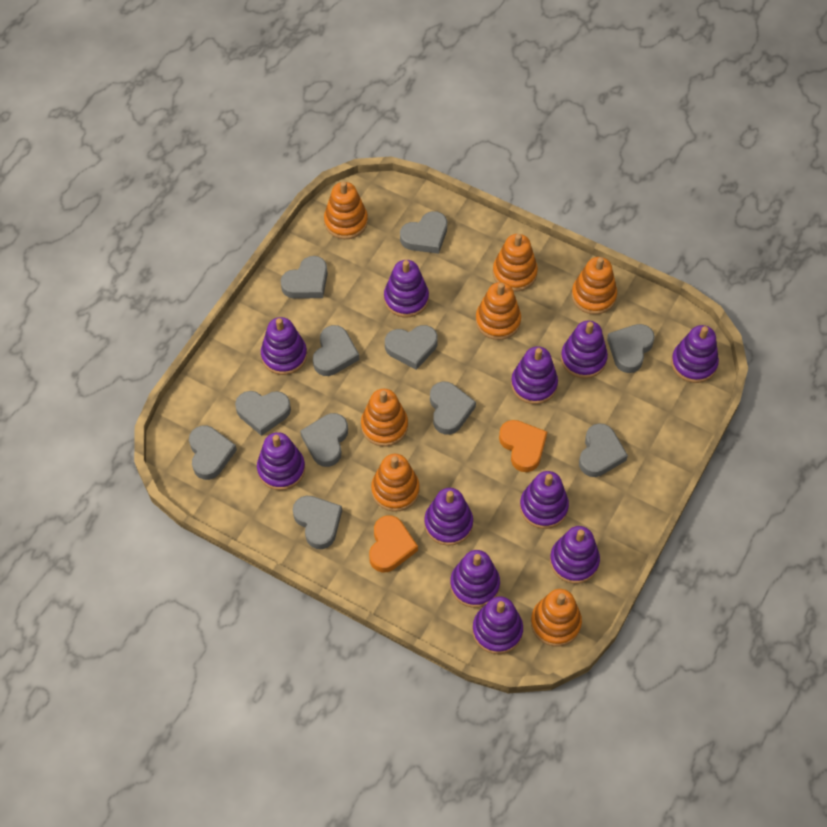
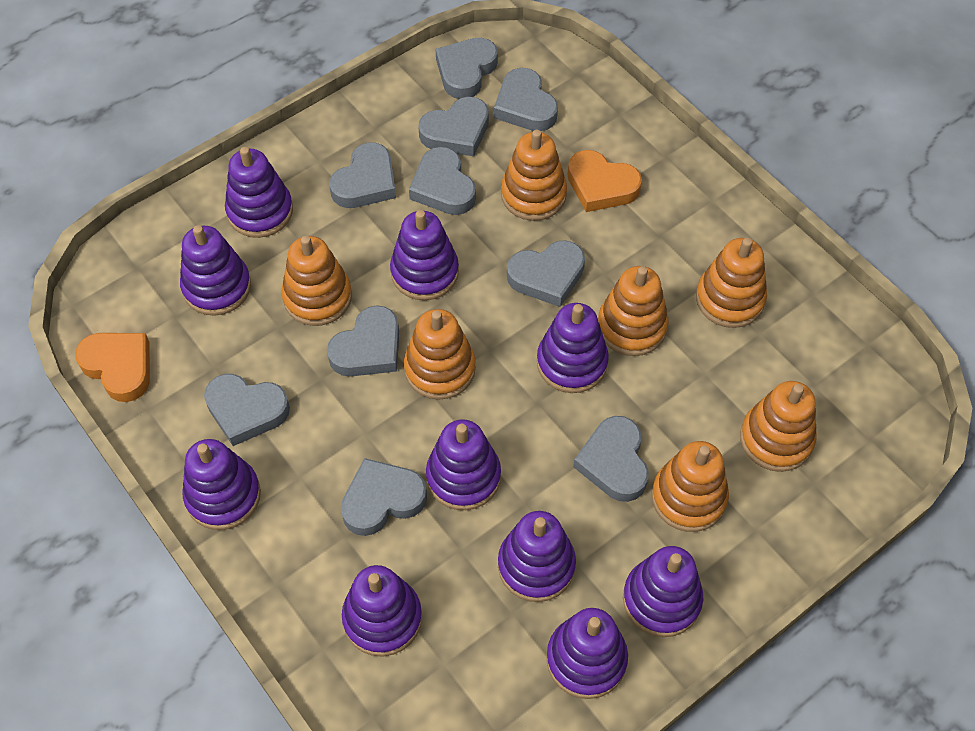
grey heart: [189,425,237,480] [235,391,291,436] [280,256,328,299] [293,496,342,549] [300,413,348,467] [313,325,359,376] [385,325,438,370] [400,211,447,254] [430,381,476,435] [579,423,628,477] [607,324,655,373] = 11 -> [204,374,290,446] [327,305,399,377] [329,143,396,208] [341,458,427,536] [409,147,476,215] [418,97,489,156] [436,37,498,99] [494,68,558,131] [507,240,585,307] [573,416,649,502] = 10
purple stacking toy: [257,432,305,490] [261,317,307,375] [384,260,429,317] [424,488,473,546] [450,550,500,608] [472,596,523,654] [511,346,558,404] [520,471,569,529] [550,526,600,584] [561,321,608,378] [671,325,719,383] = 11 -> [180,225,251,316] [183,439,261,530] [225,147,293,238] [342,565,422,657] [390,210,459,300] [426,419,501,510] [498,511,576,602] [537,303,609,393] [546,608,628,699] [623,546,703,637] = 10

